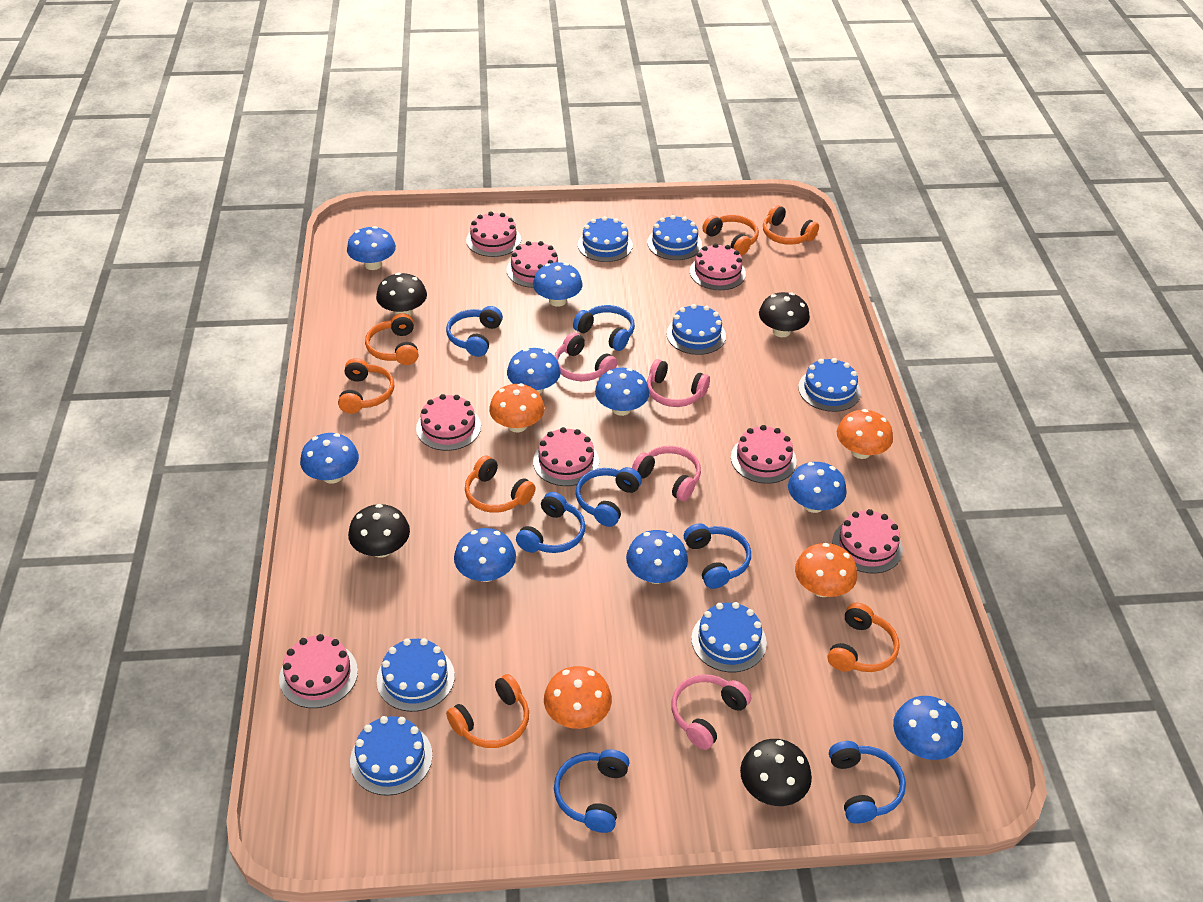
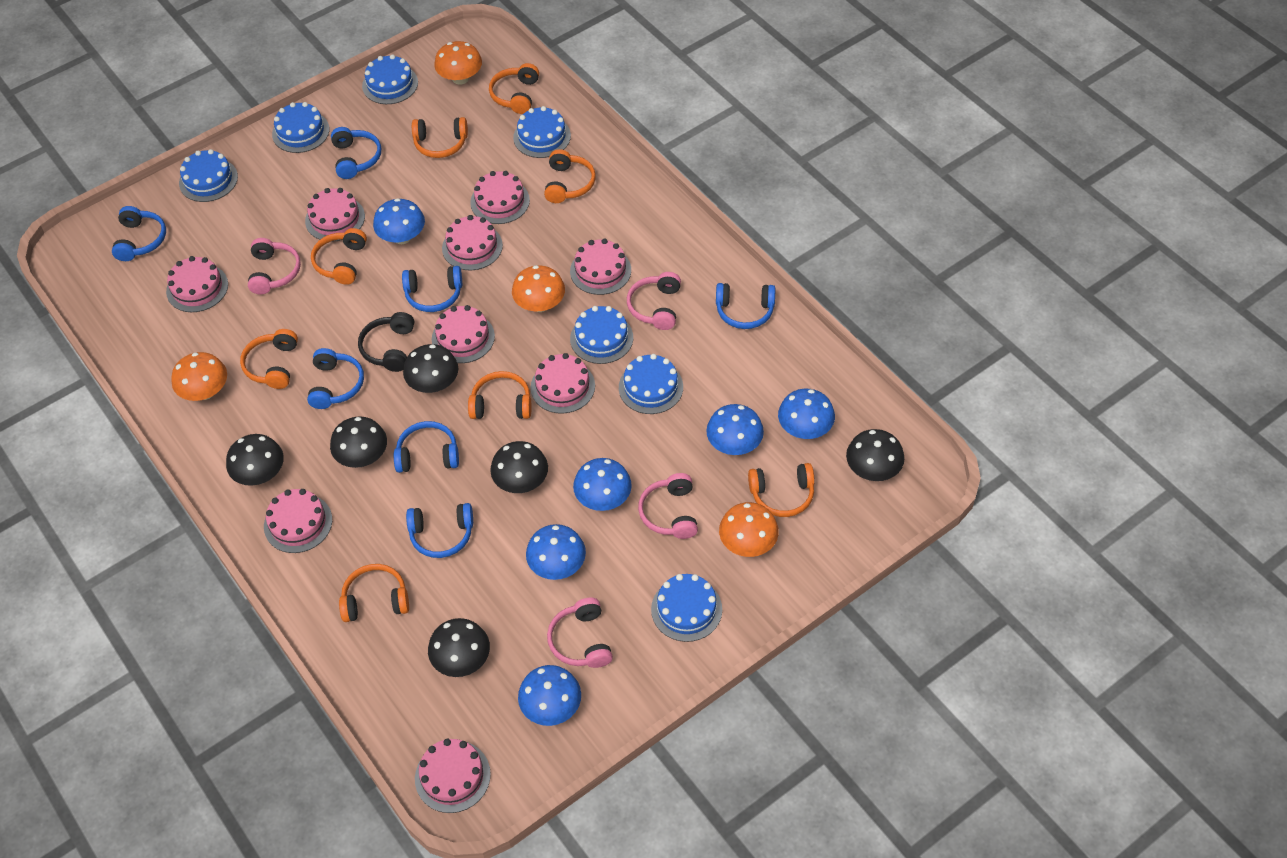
black headphones: none = 0 -> [358,312,414,372] = 1
black mushroom: [348,504,410,558] [376,273,427,316] [740,739,812,806] [759,292,810,337] = 4 -> [226,434,284,486] [330,416,387,468] [403,344,458,393] [428,618,490,677] [490,441,548,493] [846,429,904,481] = 6
blue mushroom: [300,433,359,484] [347,226,396,270] [454,528,516,582] [507,348,561,394] [533,262,583,307] [595,368,649,416] [626,530,688,584] [788,462,847,513] [893,696,963,760] = 9 -> [373,198,425,244] [518,665,581,726] [526,524,586,580] [573,458,632,511] [706,404,764,455] [778,389,835,439] = 6
orange headphones: [338,358,394,414] [365,313,419,365] [446,674,529,748] [465,456,535,513] [702,215,759,256] [763,205,819,245] [828,603,900,672] = 7 -> [240,329,298,389] [311,228,367,285] [339,564,409,622] [412,117,468,158] [468,371,532,419] [489,63,539,114] [544,149,596,203] [748,463,815,517] = 8
pink cake: [279,634,358,708] [416,394,481,451] [466,212,521,257] [506,241,560,288] [533,427,599,486] [690,243,746,290] [731,425,797,484] [832,509,903,574] = 8 -> [166,256,228,312] [264,489,332,553] [305,188,365,242] [415,739,491,813] [432,305,495,363] [442,215,503,270] [470,171,530,224] [531,353,595,414] [570,239,631,295] = 9

